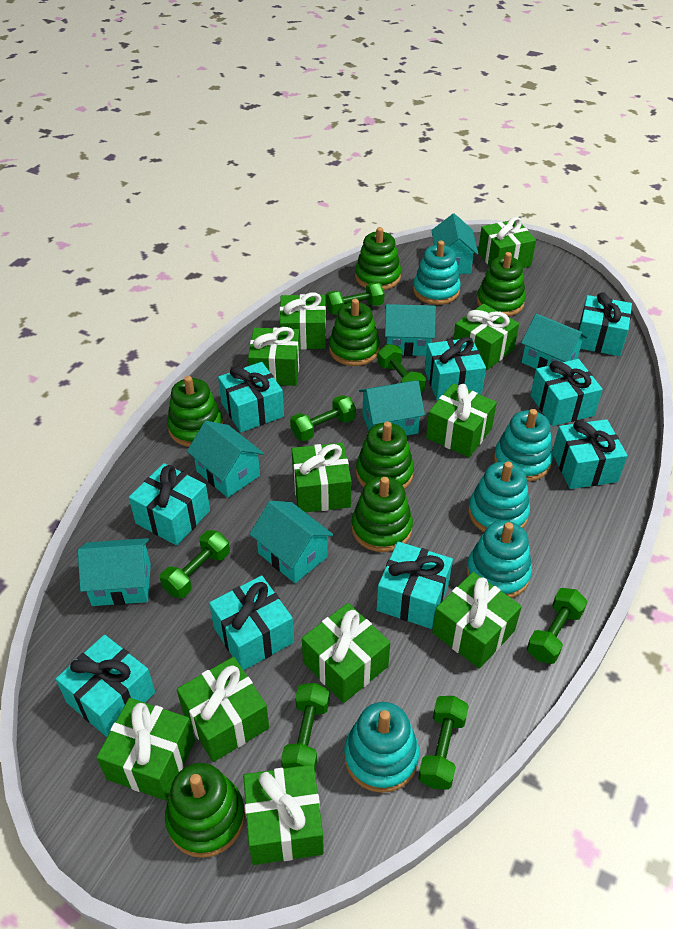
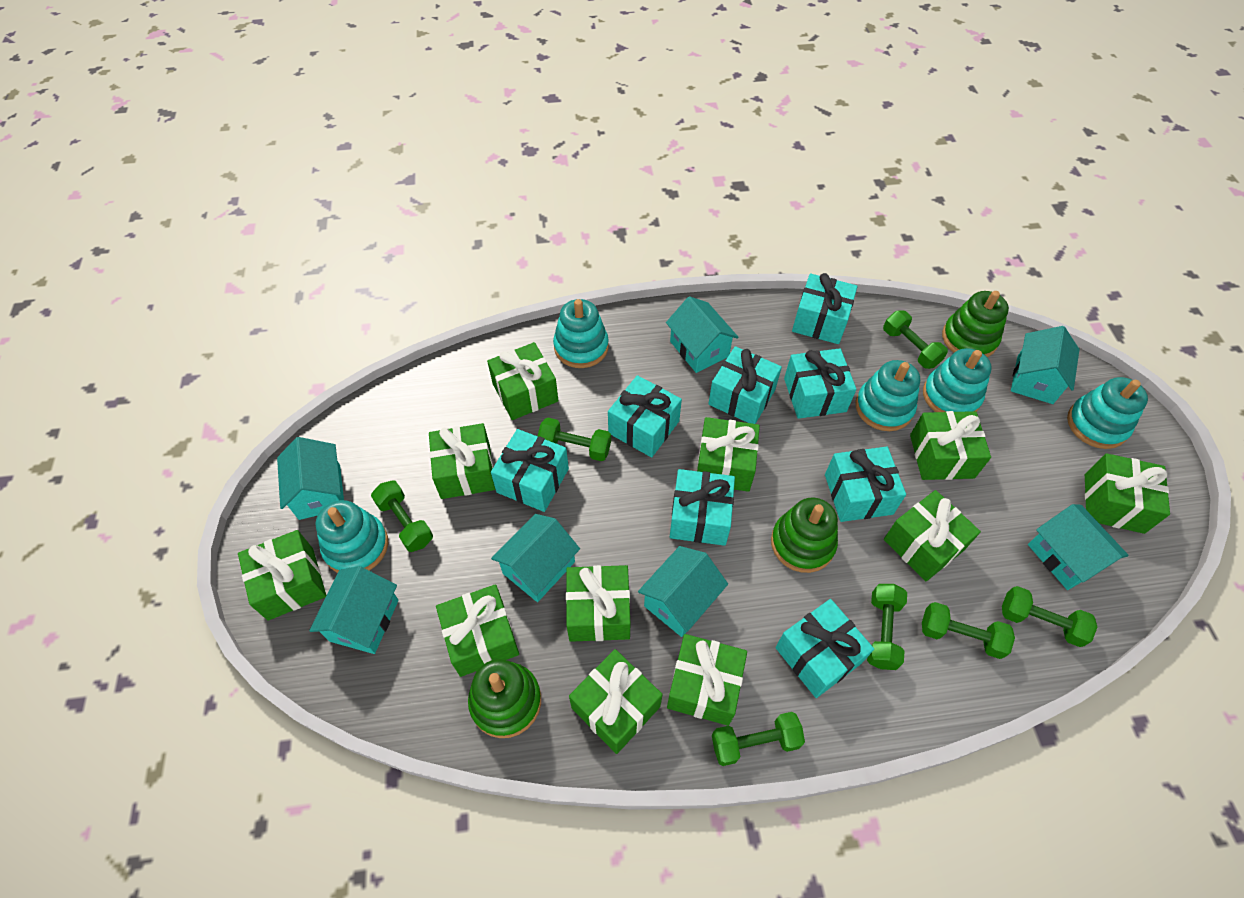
green stacking toy: [165,763,245,858] [167,376,223,447] [329,299,380,366] [351,476,413,552] [355,227,401,290] [356,421,414,489] [477,252,526,316] = 7 -> [468,659,541,738] [771,498,838,573] [942,291,1009,357] = 3
turquoise gift: [56,635,155,737] [129,463,210,546] [209,576,294,670] [218,362,284,432] [377,541,453,629] [425,337,486,400] [530,359,603,426] [552,419,627,489] [578,292,632,356] = 9 -> [491,429,569,512] [608,375,682,457] [670,469,735,546] [708,346,782,424] [775,599,874,698] [784,348,857,419] [792,273,858,344] [825,447,906,522] = 8

